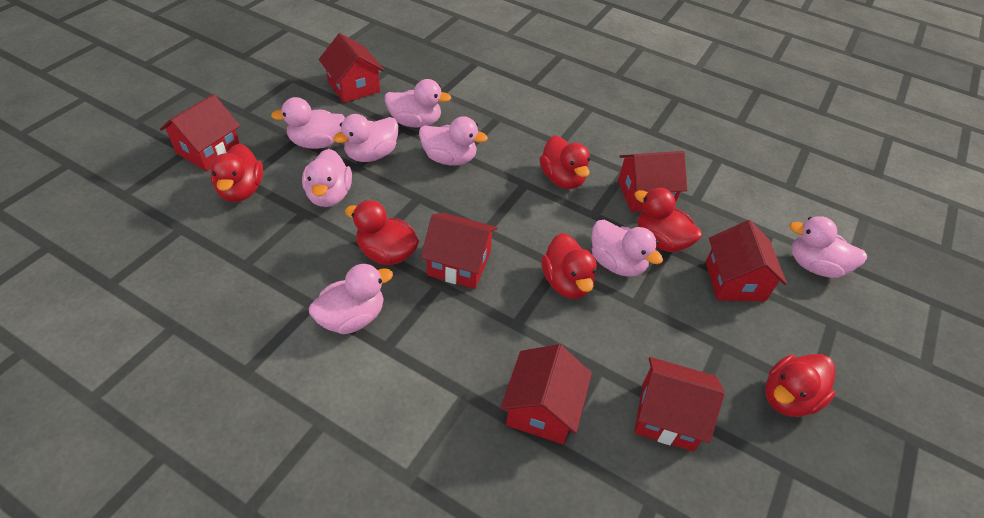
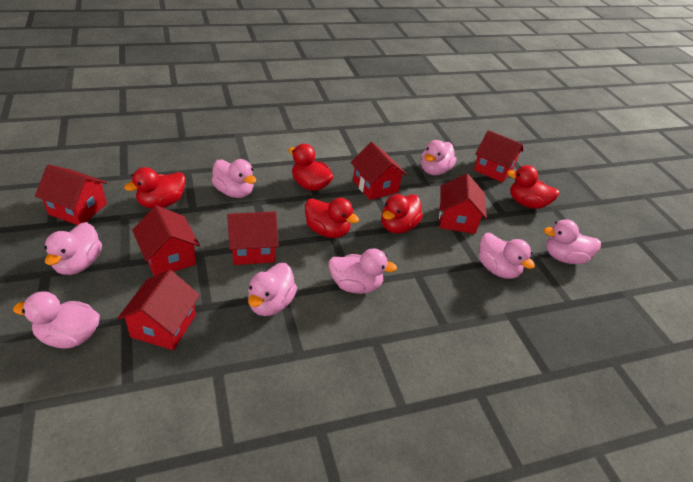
red duck: [211,144,263,202] [345,200,419,265] [539,135,590,189] [541,233,597,299] [634,188,702,252] [765,354,836,417] = 6 -> [124,167,186,208] [288,144,333,191] [305,198,359,238] [381,194,423,234] [507,165,560,209] = 5

